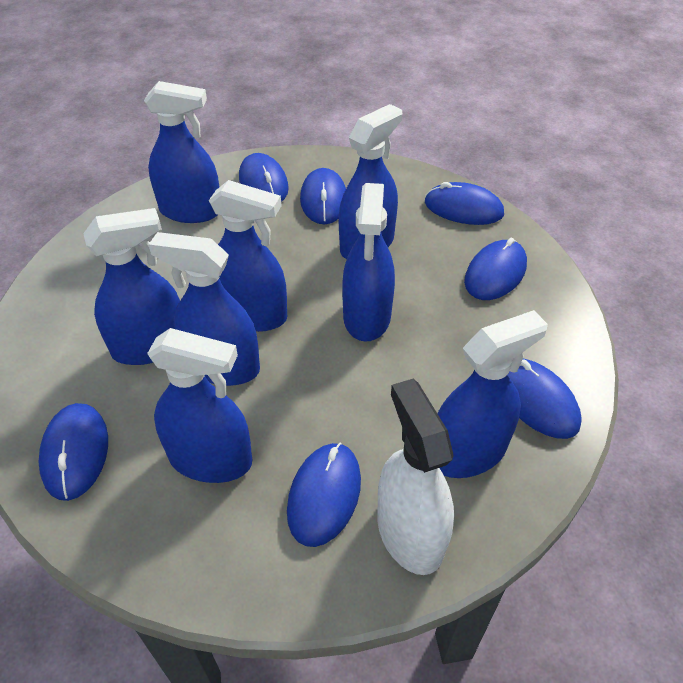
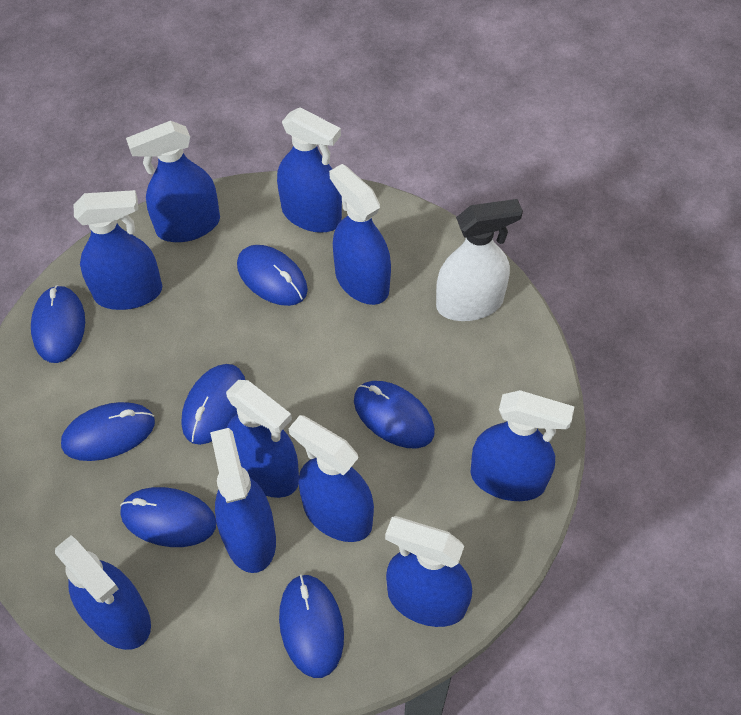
blue spray bottle: [83,208,180,365] [144,81,219,223] [147,328,252,483] [148,232,260,386] [209,180,287,332] [339,104,402,259] [342,183,395,341] [437,310,548,478] = 8 -> [55,535,151,650] [74,190,162,310] [126,121,220,242] [210,428,276,573] [226,380,299,498] [277,107,342,233] [289,415,374,542] [329,164,391,305] [385,516,472,627] [470,390,574,501] = 10

